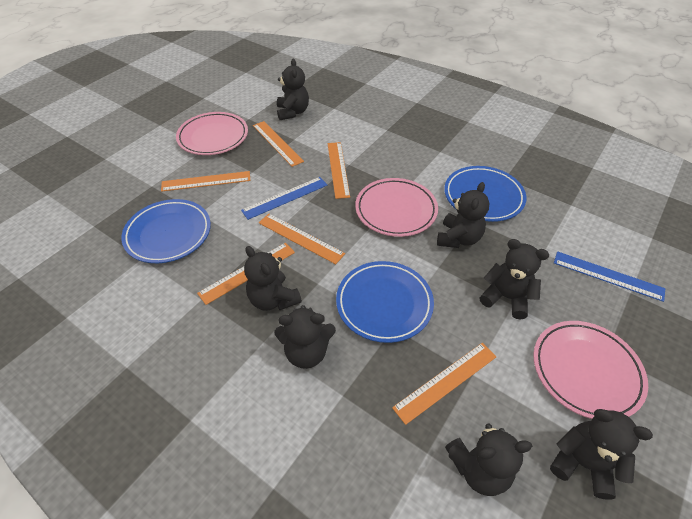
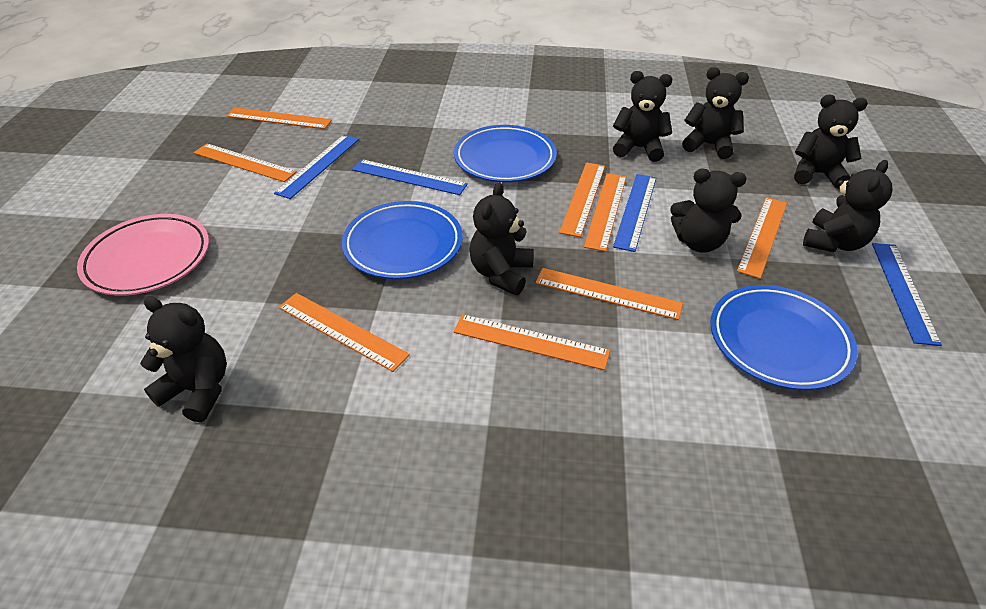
blue ruler: [241,177,327,220] [554,251,665,302] = 2 -> [274,135,359,199] [352,159,468,195] [613,174,656,252] [872,243,942,346] = 4
orange ruler: [161,171,250,192] [197,243,295,305] [253,121,304,167] [259,214,345,264] [327,142,350,199] [392,343,496,425] = 6 -> [193,144,297,182] [227,107,332,129] [279,293,410,372] [453,314,610,370] [535,268,683,320] [559,162,605,237] [584,173,626,252] [737,197,787,279] = 8
pink plate: [176,112,248,155] [355,178,438,237] [533,321,648,419] = 3 -> [77,214,209,296] = 1

